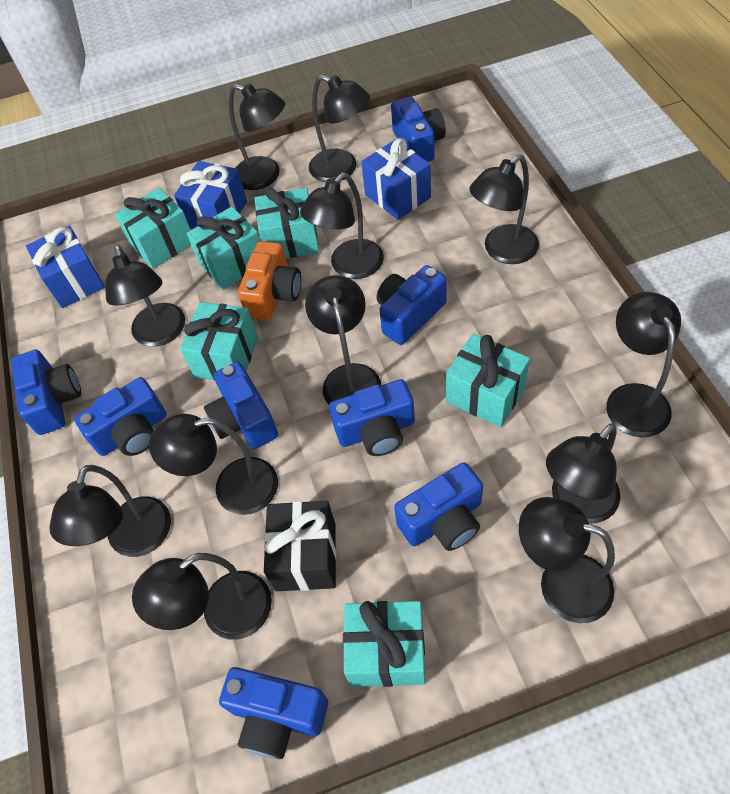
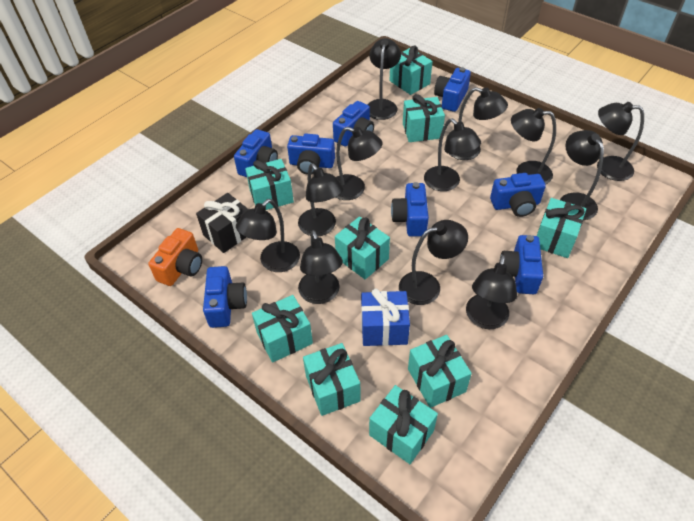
blue gift: [26,225,105,308] [174,161,247,229] [361,138,431,220] = 3 -> [361,288,410,346] = 1
turquoise gift: [115,188,191,269] [180,302,258,381] [187,206,260,290] [254,187,319,258] [343,601,426,687] [446,334,530,427] = 6 -> [245,159,294,210] [252,295,313,363] [303,343,361,416] [335,216,390,279] [369,385,438,464] [390,46,433,95] [403,94,445,142] [408,335,472,408] [537,198,586,258] = 9

